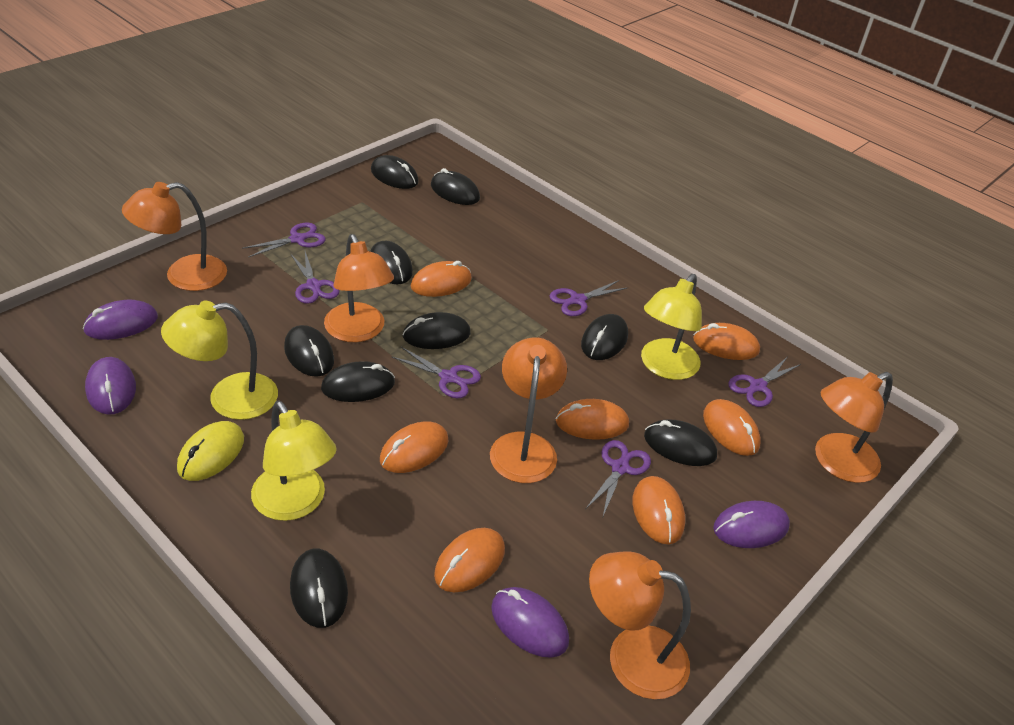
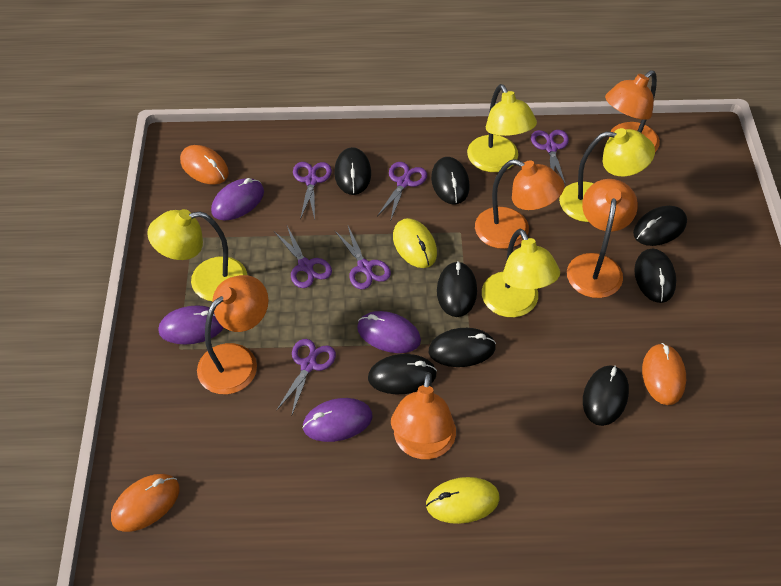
black mouse: [284,325,334,377] [290,549,348,628] [321,361,395,402] [370,241,413,284] [371,155,419,189] [402,312,471,349] [431,168,480,205] [581,314,628,360] [644,420,717,466] = 9 -> [334,147,371,195] [368,354,437,394] [429,328,496,367] [431,157,470,205] [437,261,477,317] [583,365,629,426] [633,206,687,246] [634,249,676,303] = 8
orange mouse: [380,421,449,473] [411,261,472,297] [434,528,505,592] [556,399,629,440] [632,476,685,544] [693,323,760,360] [703,399,761,456] = 7 -> [111,474,179,532] [180,145,229,185] [642,343,686,405] = 3
yellow lamp: [161,301,278,420] [251,401,337,521] [641,274,702,380] = 3 -> [147,209,247,301] [467,84,537,172] [482,229,560,317] [559,128,655,222] = 4
yellow mouse: [177,421,244,481] = 1 -> [393,218,437,268] [426,477,500,524] = 2

